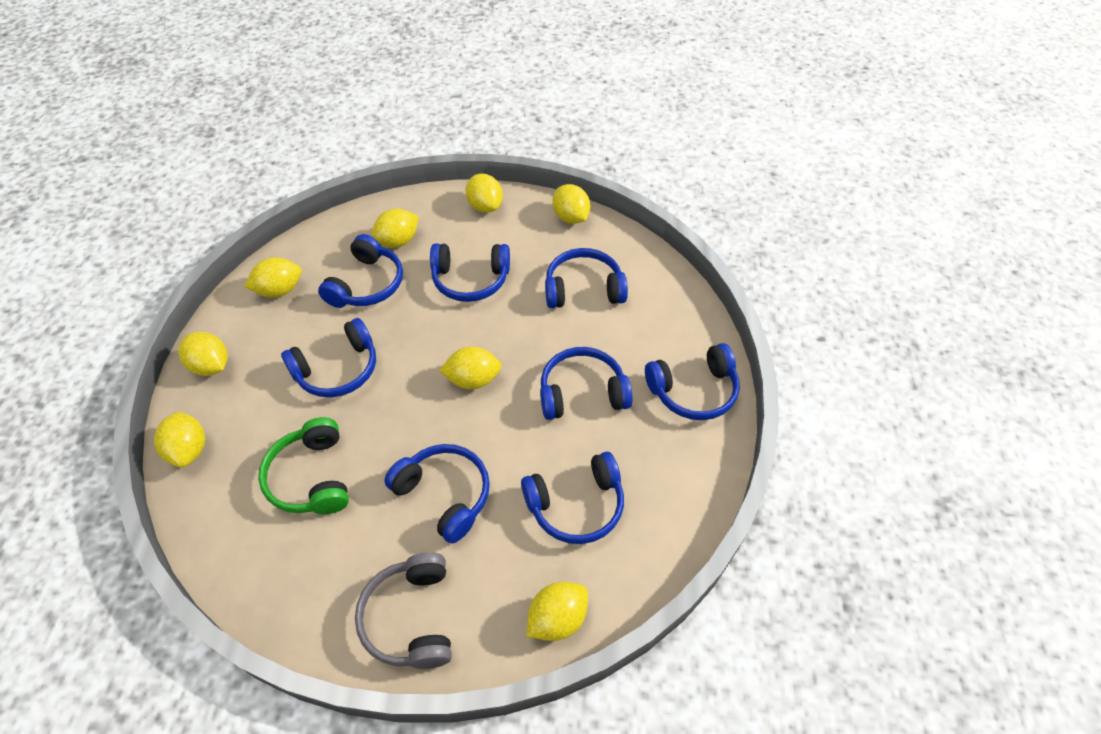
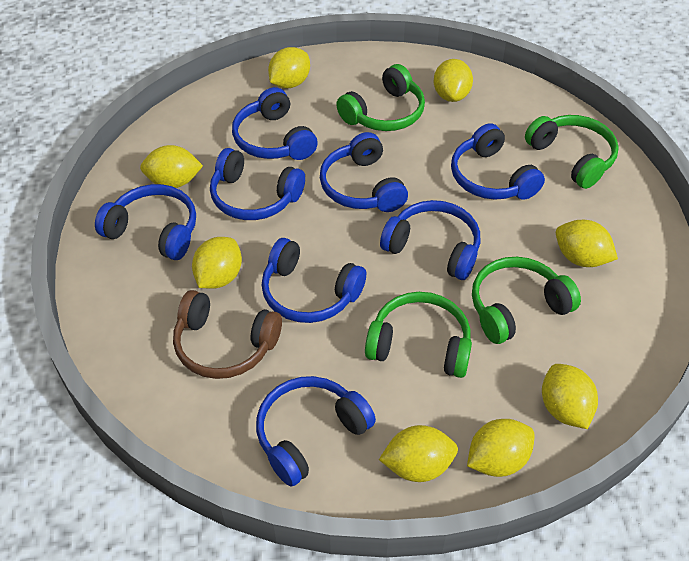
brown headphones: none = 0 -> [173,290,282,379] = 1
green headphones: [258,417,349,514] = 1 -> [336,64,425,131] [365,292,472,378] [472,257,581,344] [525,115,619,189] = 4
grey headphones: [355,552,452,669] = 1 -> none = 0

